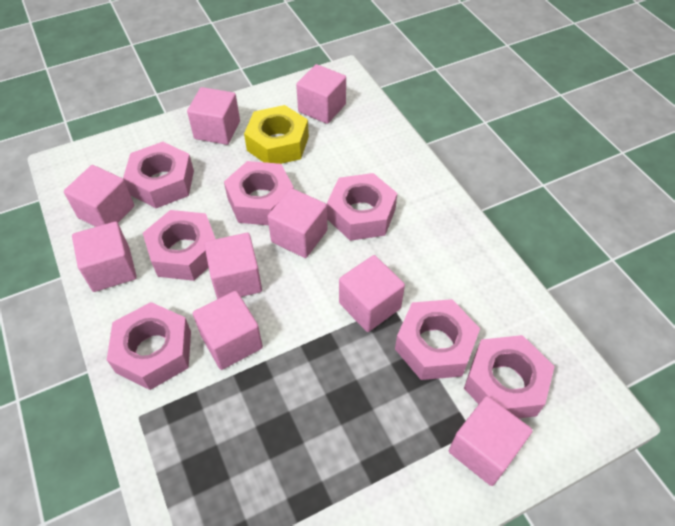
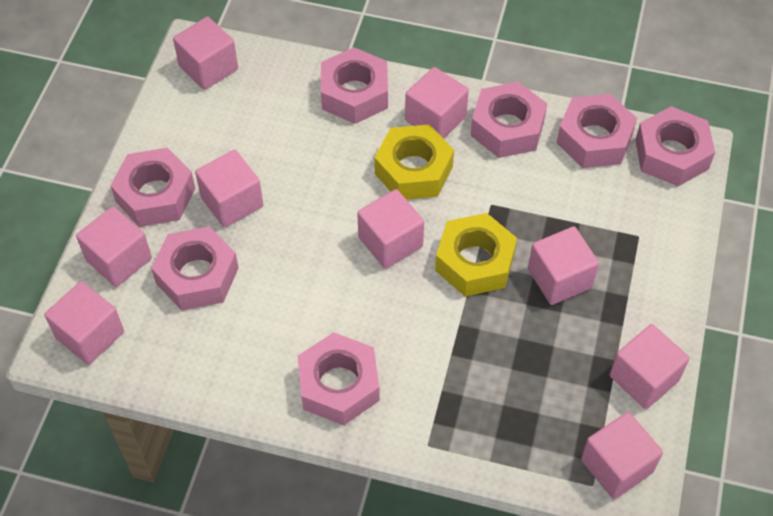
yellow nut: [244,105,309,164] = 1 -> [374,124,454,199] [435,213,517,297] = 2

